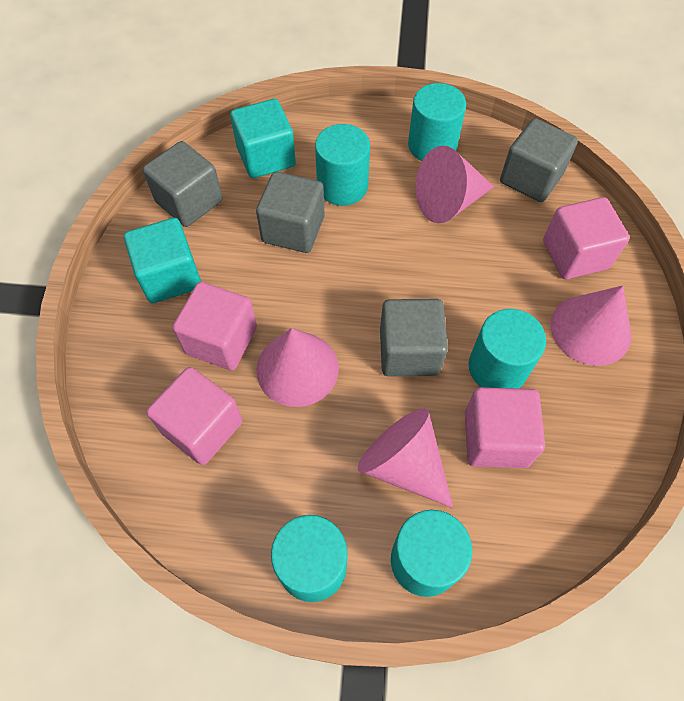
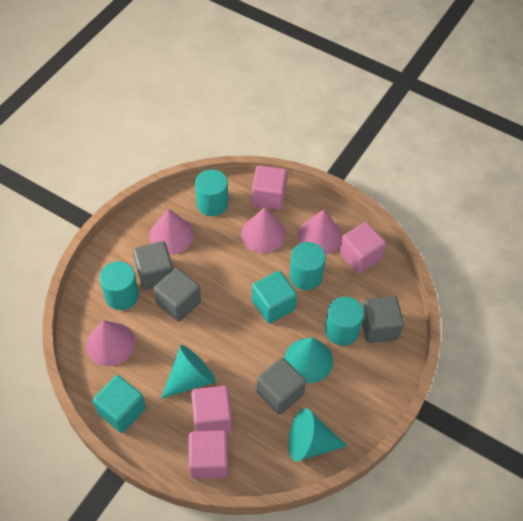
turquoise cone: none = 0 -> [161,345,216,399] [284,337,333,383] [288,408,347,461] = 3
turquoise cylinder: [271,515,347,602] [315,124,370,206] [391,510,472,597] [408,83,466,161] [468,309,546,389] = 5 -> [100,261,139,310] [195,169,228,216] [289,242,326,290] [325,297,364,346] = 4

